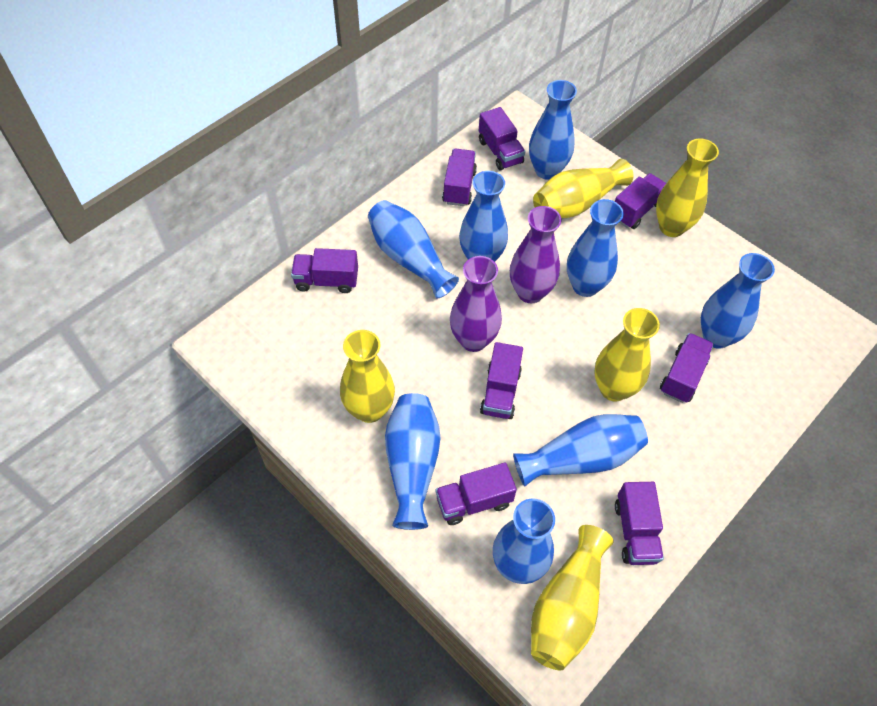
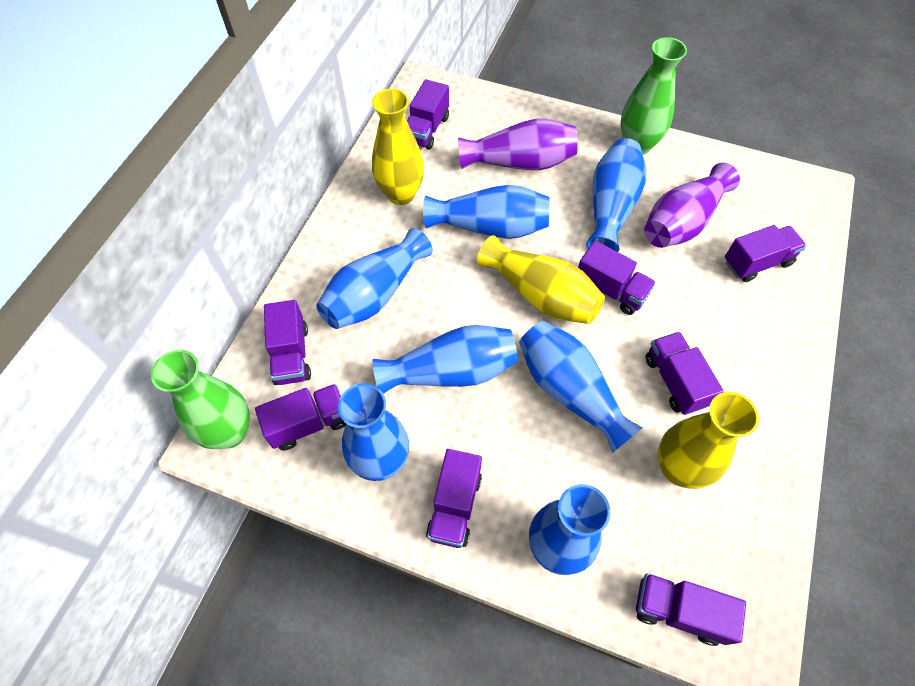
blue vase: [368,200,459,298] [385,393,440,530] [459,171,508,262] [493,498,555,584] [513,414,648,487] [529,80,577,180] [567,199,624,297] [701,253,775,349] = 8 -> [316,228,433,329] [338,383,409,481] [372,325,518,394] [423,185,549,239] [519,321,642,453] [529,484,611,575] [586,138,647,252] = 7
green vase: none = 0 -> [151,350,250,449] [621,37,687,155] = 2
yellow vase: [340,330,395,423] [531,525,614,670] [533,159,633,218] [594,308,660,401] [656,139,719,237] = 5 -> [372,89,424,205] [477,235,605,324] [658,392,759,489] = 3

